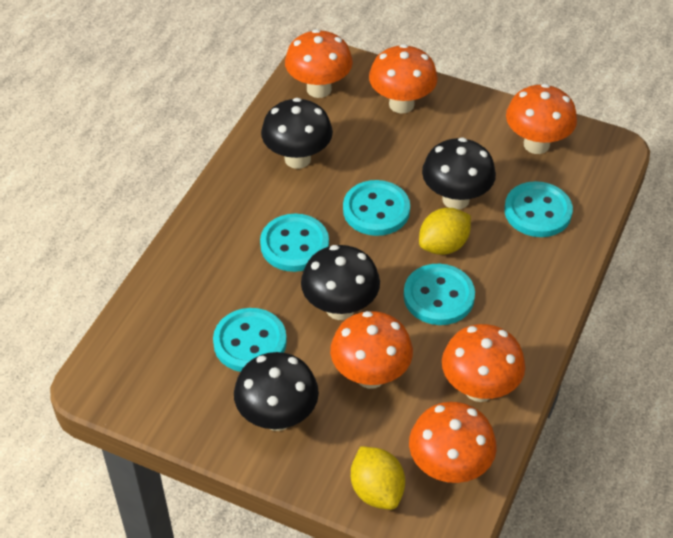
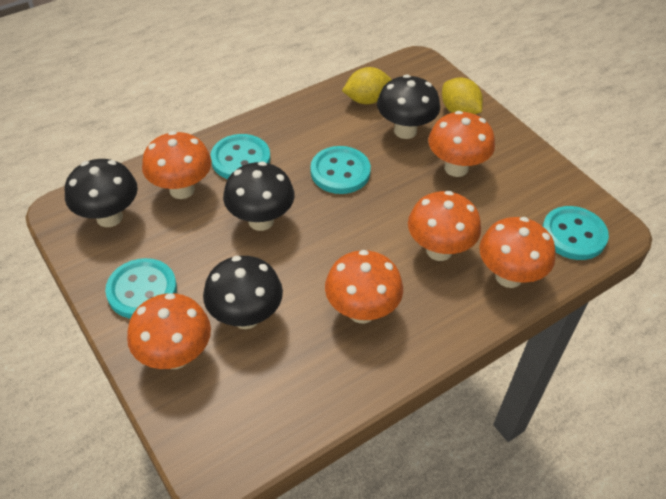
turquoise button: [213,308,287,372] [260,214,329,272] [343,180,410,236] [403,264,475,325] [504,181,573,237] = 5 -> [105,258,177,319] [210,134,271,179] [311,146,371,194] [542,206,609,260] = 4

